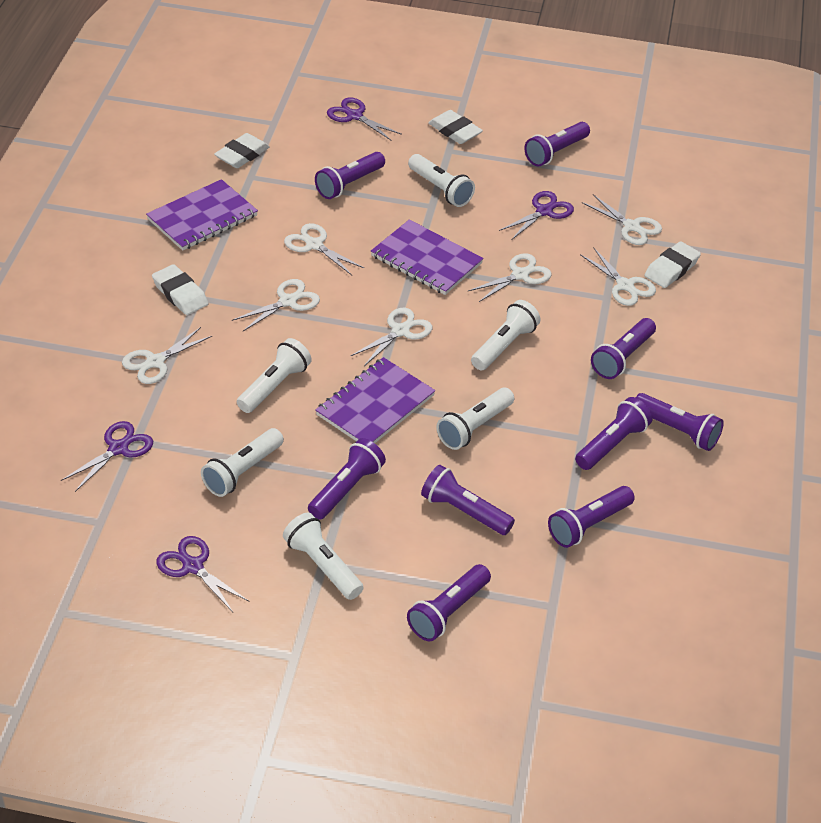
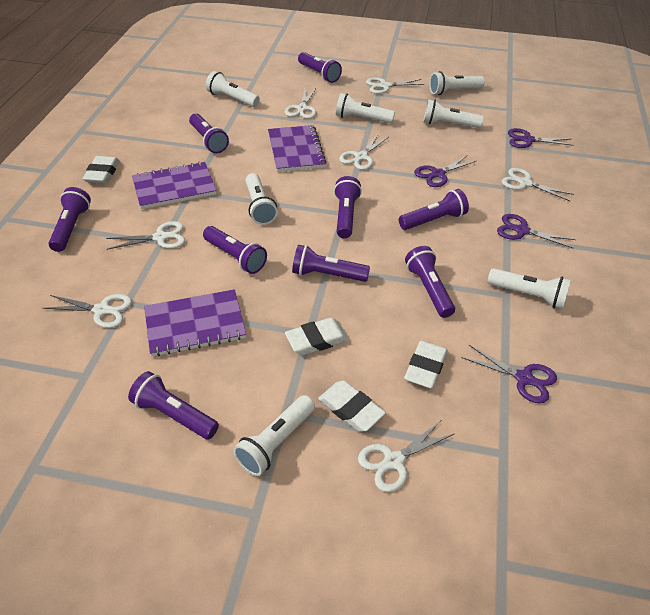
white flashlight: [201,428,284,497] [237,338,311,413] [283,513,364,600] [408,154,475,207] [436,388,514,450] [471,300,540,370] = 6 -> [206,71,260,107] [233,395,315,476] [246,173,278,225] [336,93,395,123] [423,100,484,128] [430,71,485,95] [487,268,571,309] = 7

